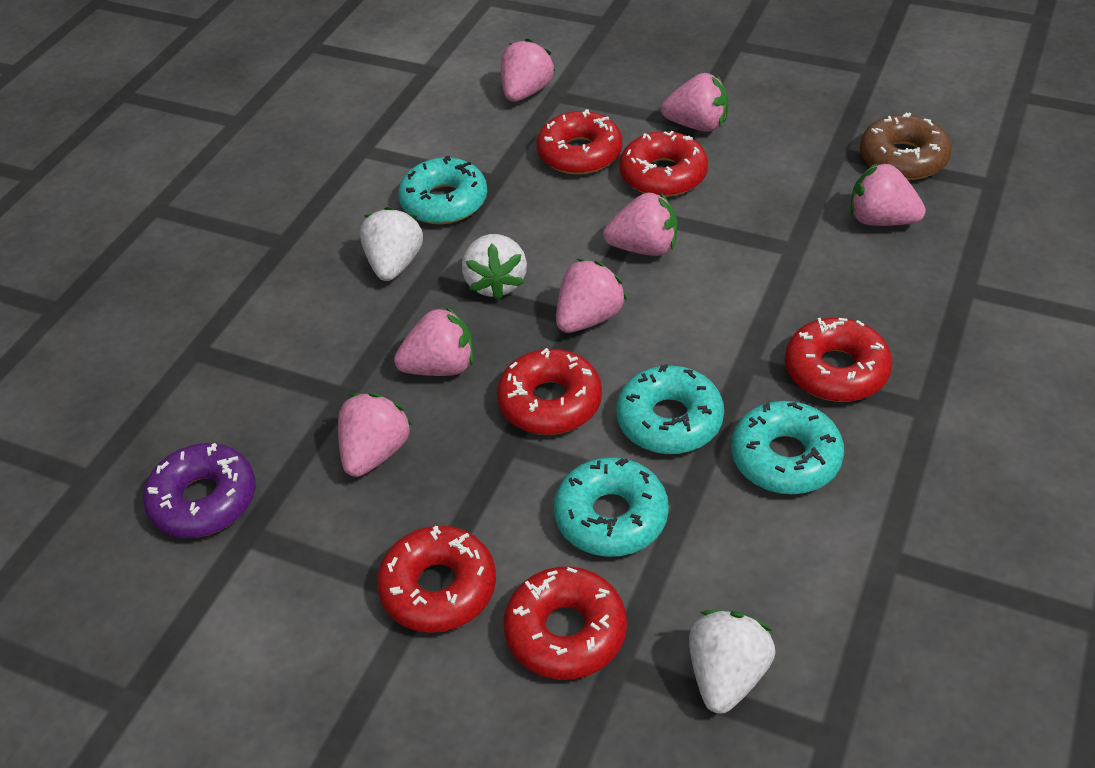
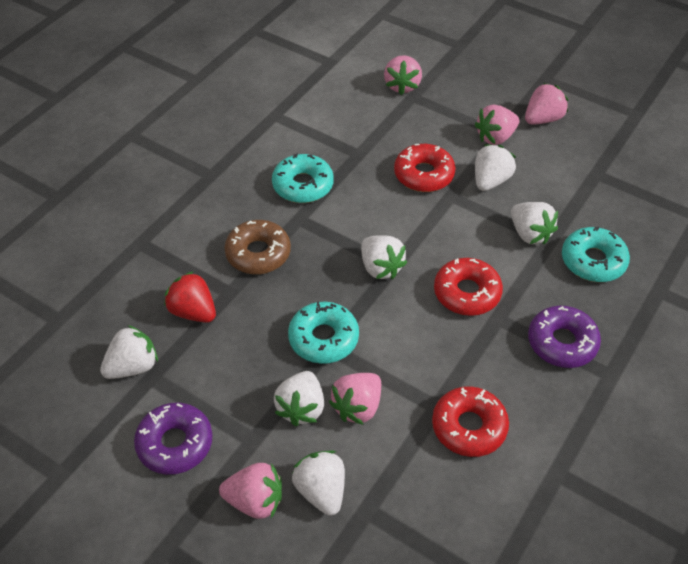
pink strawberry: [338,393,412,477] [394,307,474,376] [501,38,555,102] [556,259,627,333] [603,192,677,256] [661,73,728,132] [850,163,926,226] = 7 -> [219,463,282,519] [329,373,381,425] [384,55,422,95] [474,105,519,145] [525,83,568,125] = 5
purple donut: [143,443,256,538] = 1 -> [134,403,213,475] [528,305,601,368] = 2
red donut: [377,525,496,633] [497,348,602,435] [504,566,627,680] [536,109,622,175] [619,131,708,197] [785,318,892,402] = 6 -> [394,144,456,192] [432,386,509,457] [434,258,503,316] = 3
red strawberry: none = 0 -> [164,271,216,323] = 1
turquoise donut: [398,156,487,224] [554,457,669,557] [616,364,724,454] [731,401,844,494] = 4 -> [272,153,334,203] [288,301,359,364] [562,227,630,282] = 3
white strawberry: [360,207,423,281] [462,234,527,300] [689,610,776,714] = 3 -> [100,325,158,379] [274,371,324,427] [292,451,345,516] [361,235,407,279] [475,144,516,191] [511,202,558,244] = 6

